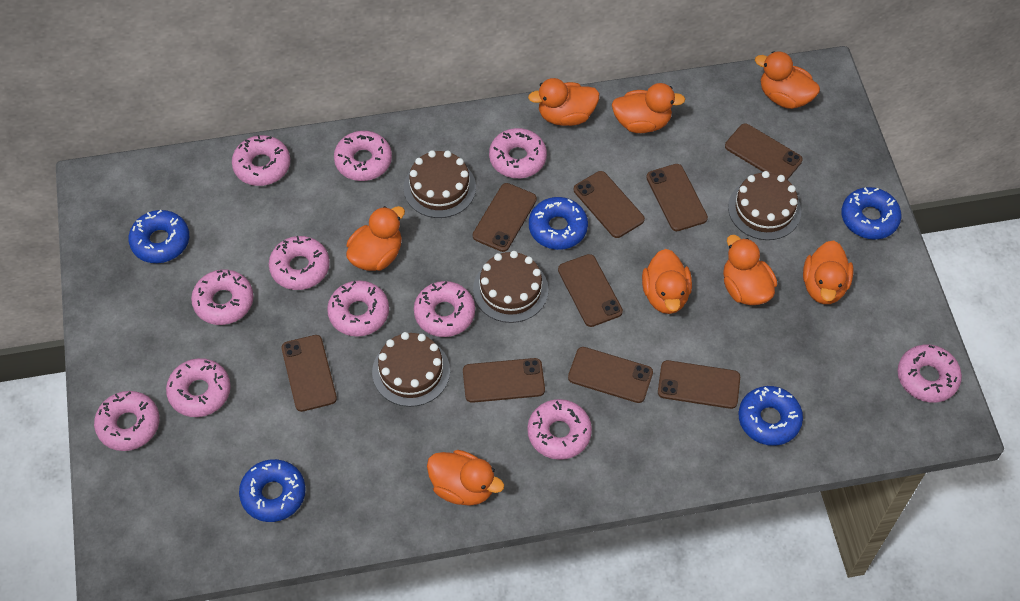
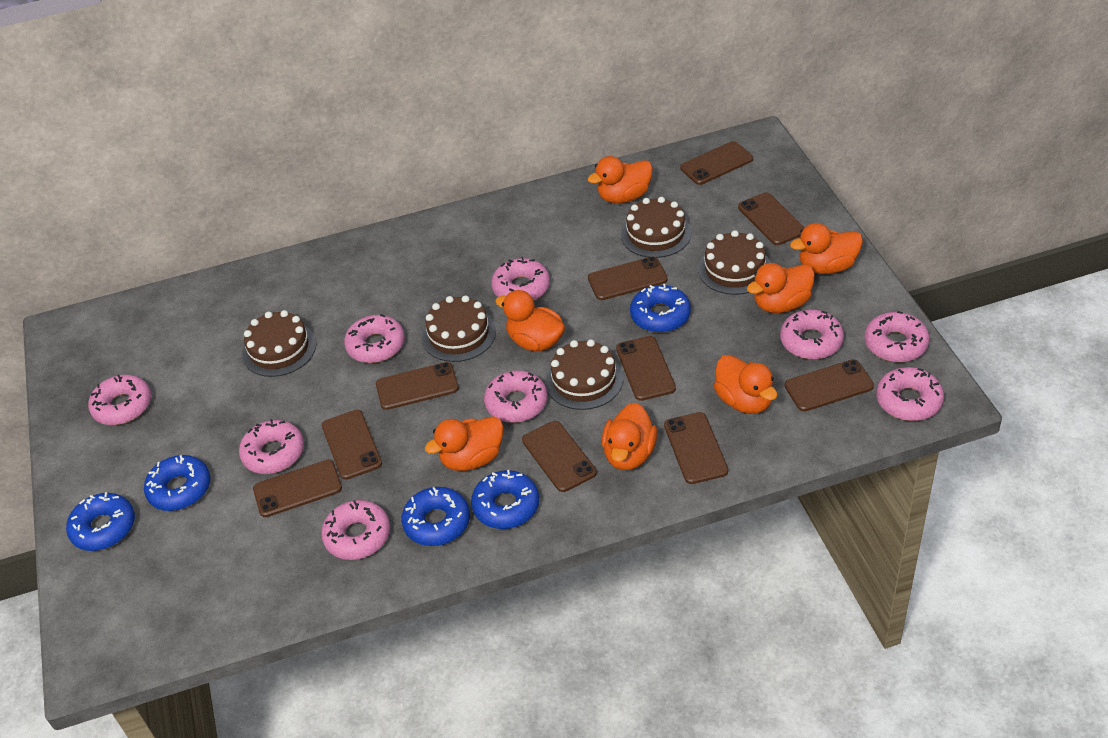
brown cake: [372,332,450,407] [404,150,476,218] [473,251,549,323] [728,171,801,240] = 4 -> [242,310,316,377] [422,295,496,362] [545,339,623,410] [621,197,692,258] [698,230,771,295] = 5
brown phone: [281,335,337,412] [463,358,545,403] [473,183,537,252] [558,254,623,327] [568,347,653,403] [574,171,645,238] [646,164,708,231] [658,360,740,409] [725,123,803,180] = 9 -> [253,460,342,517] [322,410,382,480] [376,362,459,410] [522,421,597,492] [588,257,668,300] [616,336,676,401] [664,412,728,484] [680,141,753,185] [738,192,805,245] [785,359,874,412] = 10
orange duck: [346,206,405,271] [427,450,504,506] [528,78,600,126] [612,83,686,133] [642,249,692,314] [723,235,777,305] [755,51,820,109] [803,241,854,304] = 8 -> [425,416,503,471] [495,290,565,351] [588,156,653,203] [602,403,657,470] [714,355,777,414] [747,263,815,313] [790,223,863,274] = 7
pink donut: [94,391,160,451] [166,358,231,417] [191,270,254,325] [232,135,290,186] [269,236,330,290] [327,281,389,337] [334,131,392,181] [414,281,475,337] [489,128,547,178] [527,399,592,460] [897,345,962,402] = 11 -> [88,375,151,425] [239,419,304,474] [321,500,390,560] [344,314,405,363] [484,370,548,423] [491,257,550,301] [780,310,844,359] [864,311,930,362] [876,367,944,421] = 9

